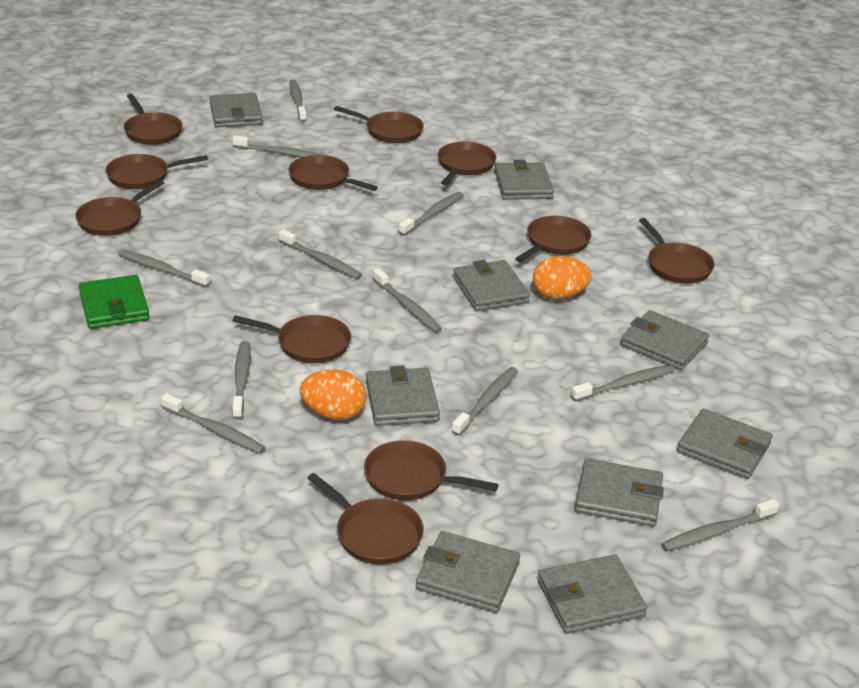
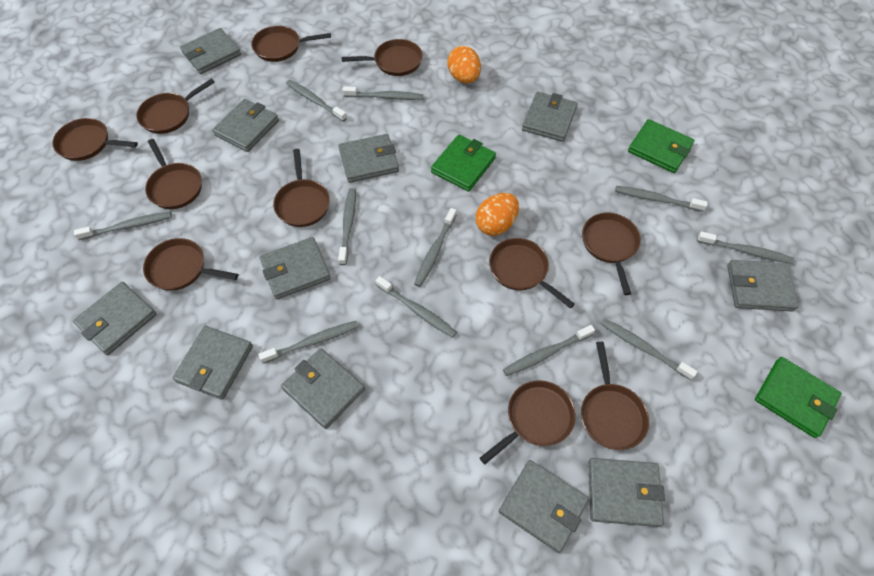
green wallet: [79,275,150,329] = 1 -> [431,135,496,192] [628,119,694,173] [755,357,841,438] = 3
grey wallet: [209,93,263,128] [366,365,440,426] [416,531,520,613] [453,260,530,312] [494,160,554,200] [537,555,647,634] [575,459,664,527] [620,310,709,370] [677,409,772,479] = 9 -> [73,282,156,355] [173,326,253,400] [180,28,241,74] [212,99,279,152] [260,237,331,299] [281,348,365,429] [339,134,399,183] [499,460,589,553] [522,92,577,142] [588,458,665,527] [727,260,799,311] = 11

